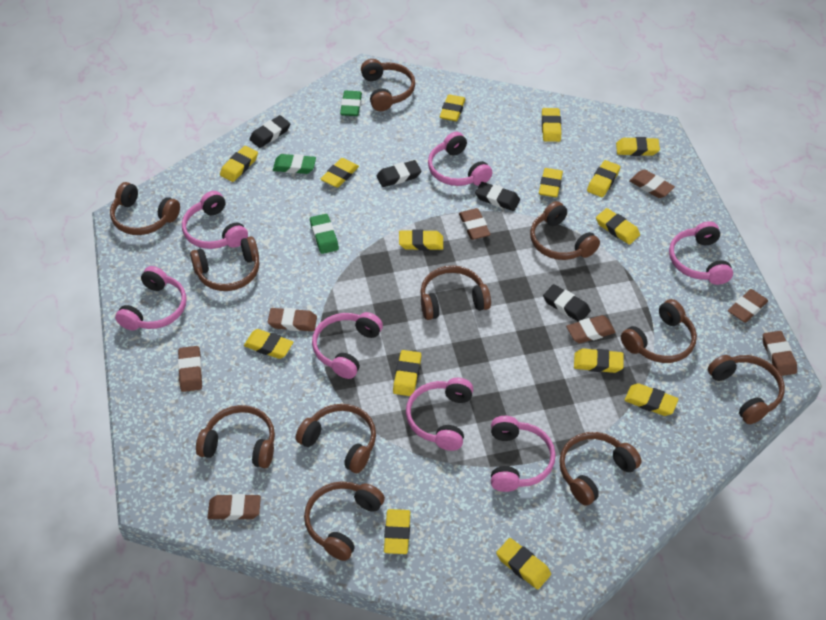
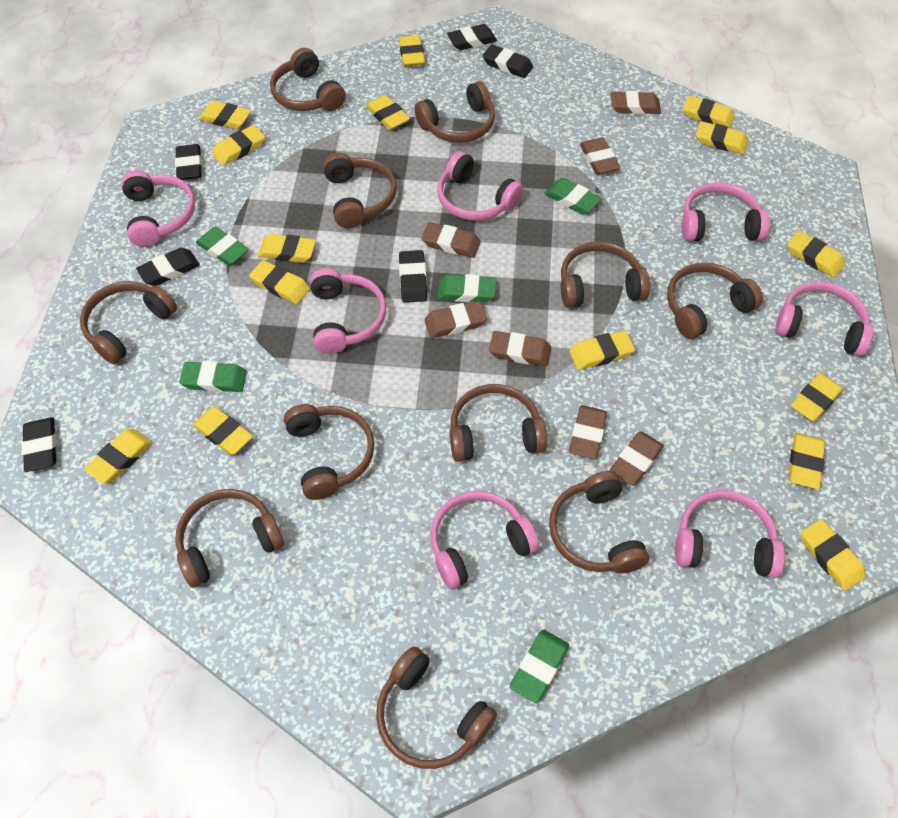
black eraser: [249,115,290,148] [377,160,421,187] [475,182,520,211] [543,284,591,322] = 4 -> [22,417,57,472] [136,248,200,286] [175,144,202,180] [399,250,427,303] [447,24,497,50] [483,45,533,78] = 6
brown eraser: [178,346,202,392] [207,494,261,520] [268,308,317,331] [459,208,491,240] [566,315,616,343] [629,169,675,198] [728,289,768,323] [763,331,797,376] = 8 -> [421,222,481,258] [424,301,487,338] [489,331,551,366] [569,405,607,459] [580,138,620,174] [610,431,664,486] [611,91,661,115] = 7
green eraser: [273,154,316,174] [310,214,339,254] [340,91,362,116] = 3 -> [179,361,247,392] [196,227,249,266] [437,274,497,302] [510,629,569,703] [544,178,602,214] = 5

